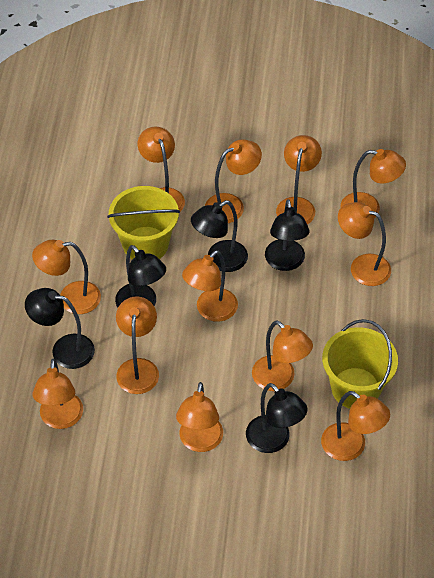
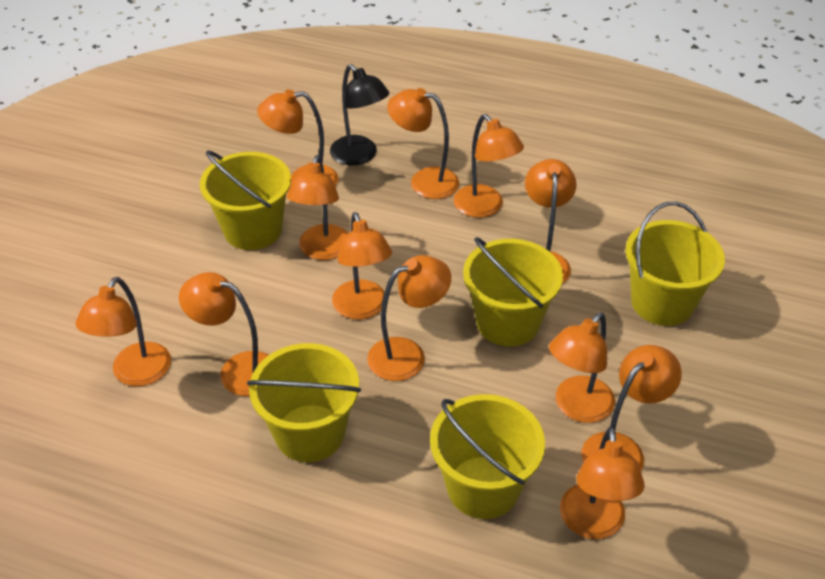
black lamp: [25,288,95,369] [115,245,166,307] [191,200,248,272] [246,383,308,453] [265,199,309,271] = 5 -> [330,64,389,165] = 1
yellow bucket: [107,186,180,260] [322,319,398,409] = 2 -> [200,150,291,250] [247,343,361,462] [430,394,545,519] [463,237,563,346] [625,202,725,326] = 5

